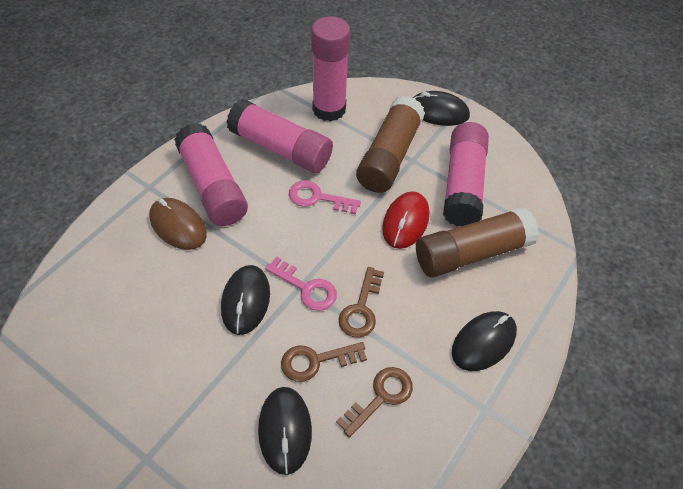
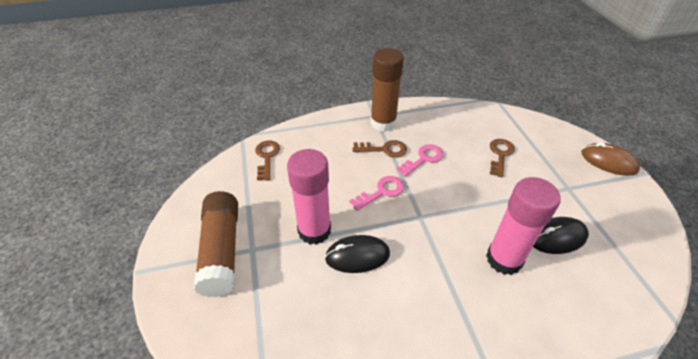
black mouse: [221,265,270,335] [258,387,312,475] [413,91,470,126] [452,311,517,371] = 4 -> [325,235,390,273] [533,217,589,254] = 2
pink glue stick: [174,123,248,226] [227,98,333,173] [311,16,351,121] [443,122,489,226] = 4 -> [287,149,331,245] [486,177,561,275] = 2
red mouse: [382,191,429,249] = 1 -> none = 0

